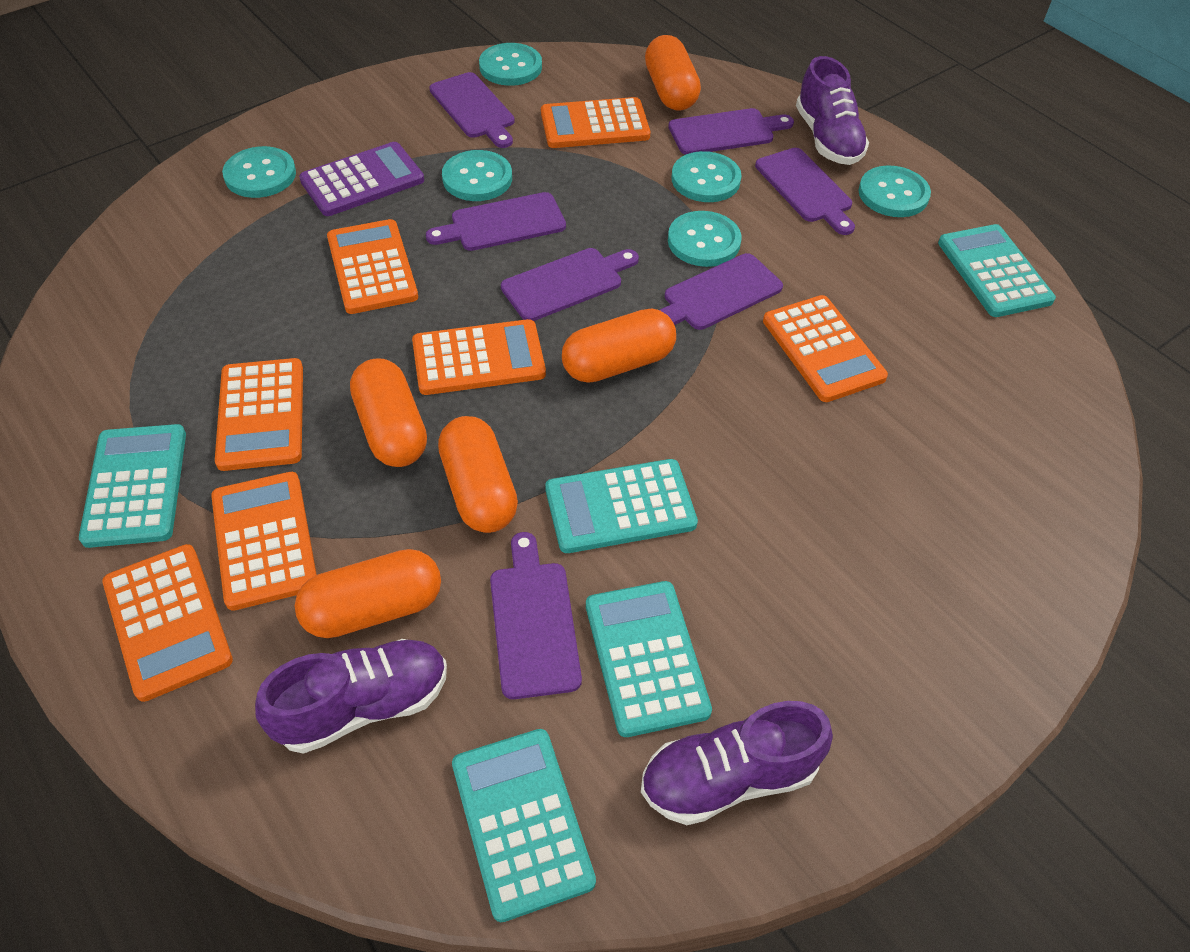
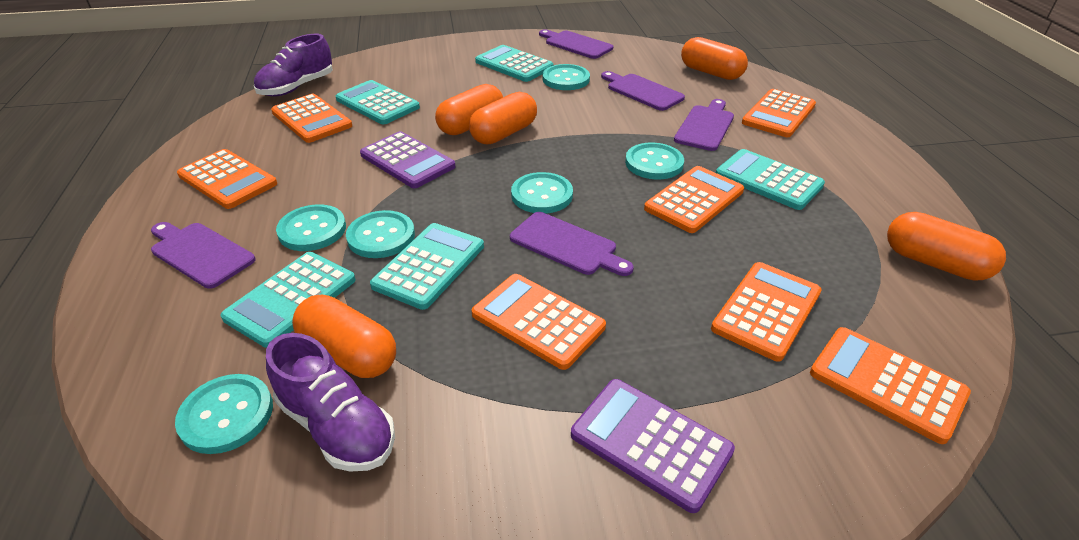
purple calculator: [299,142,424,216] = 1 -> [360,131,455,188] [571,379,735,513] = 2
purple cutting board: [426,192,566,251] [429,72,515,148] [490,532,582,699] [501,248,639,321] [660,253,783,330] [668,108,794,155] [755,148,855,235] = 7 -> [151,222,256,289] [510,212,634,276] [539,29,613,59] [601,71,685,111] [674,99,734,151] = 5
purple shoe: [255,639,447,754] [641,701,833,825] [796,56,869,165] = 3 -> [254,34,333,97] [266,333,395,471] = 2

